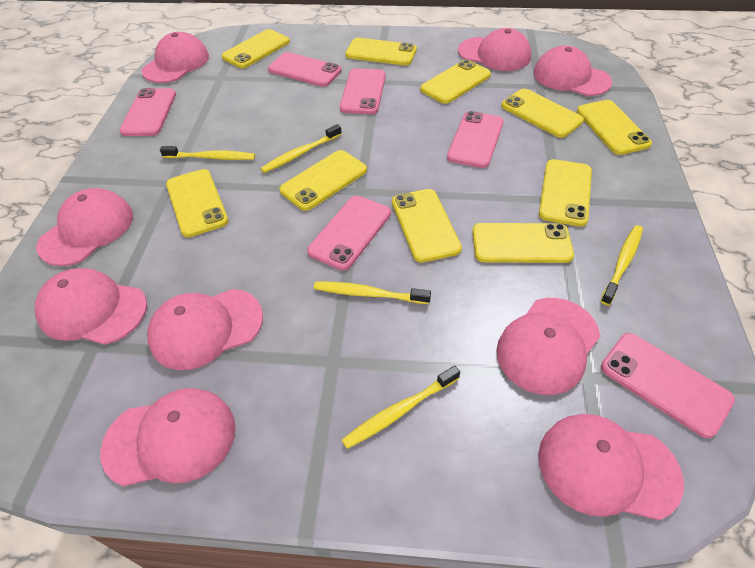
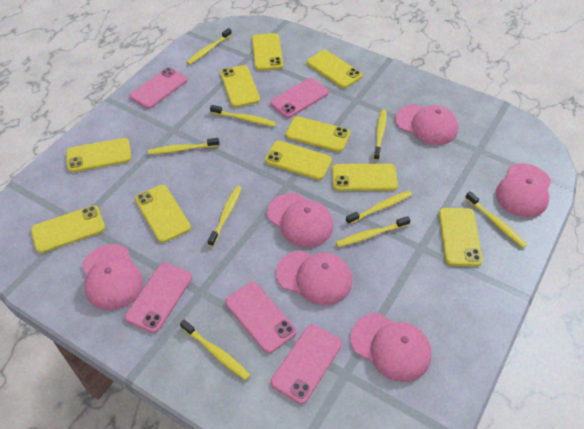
pink cap: [35,268,147,345] [37,188,133,266] [100,388,236,486] [141,32,209,83] [147,289,263,370] [458,28,531,71] [496,298,600,395] [534,46,612,96] [538,414,684,520] = 9 -> [82,244,143,310] [267,193,333,248] [276,250,352,305] [350,313,432,382] [395,104,458,145] [496,164,551,217] = 6
pink phone: [119,88,176,136] [268,52,342,87] [307,196,391,270] [340,68,386,114] [447,111,504,168] [601,333,735,438] = 6 -> [125,263,192,333] [130,67,187,109] [225,282,296,353] [270,78,329,118] [271,324,342,404] = 5
yellow toothbrush: [160,146,255,160] [260,124,342,173] [314,281,431,304] [342,366,460,449] [601,225,643,306] = 5 -> [148,138,219,154] [180,320,250,380] [186,28,232,65] [208,186,242,247] [210,105,276,127] [336,216,410,247] [346,191,412,225] [373,109,387,161] [465,191,527,248] = 9

